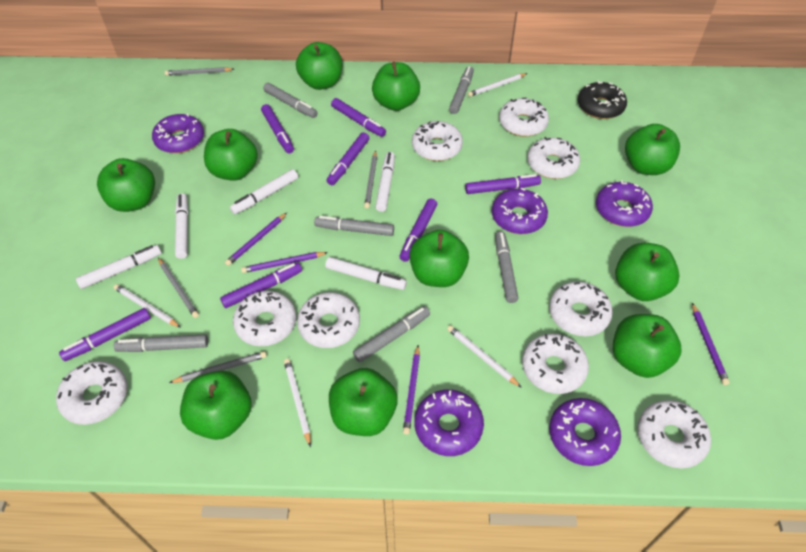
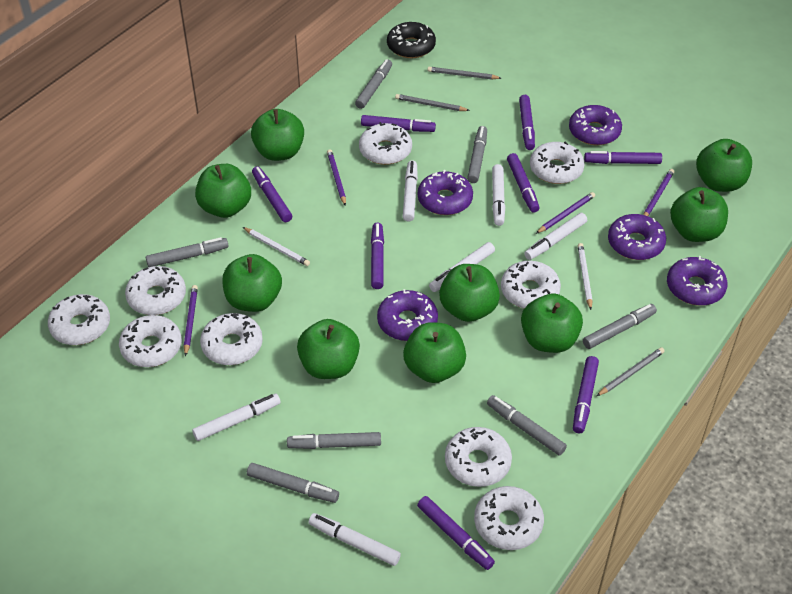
green apple: [97,158,155,212] [180,371,252,440] [204,129,258,181] [296,42,342,90] [329,368,397,436] [372,62,420,111] [409,230,469,287] [613,314,682,378] [615,243,679,301] [625,124,680,175] = 10 -> [195,164,251,218] [222,254,282,312] [251,109,304,161] [297,319,360,379] [403,322,466,383] [439,264,500,322] [521,293,583,353] [670,187,728,242] [696,139,752,192] = 9
grey marker: [114,334,208,352] [263,83,318,118] [314,216,394,236] [353,306,430,362] [449,66,474,114] [495,231,519,303] = 6 -> [146,237,229,267] [247,463,339,503] [287,432,381,449] [355,59,392,109] [467,126,487,183] [487,395,567,456] [583,304,657,349] = 7
grey pencil: [158,258,199,318] [165,67,234,76] [169,351,267,383] [364,151,377,208] = 4 -> [395,94,470,111] [427,67,501,79] [597,347,665,396] = 3
purple marker: [59,308,151,361] [220,262,302,308] [261,104,294,153] [327,132,369,185] [331,98,386,137] [399,198,437,262] [465,174,541,194] = 7 -> [252,166,292,222] [361,115,436,132] [371,222,384,289] [417,496,495,570] [507,153,540,212] [519,95,535,150] [573,356,599,433] [584,151,662,164] = 8
white marker: [76,245,162,289] [175,193,188,259] [230,169,298,214] [325,257,407,290] [375,152,395,212] = 5 -> [192,394,281,441] [309,513,401,566] [403,160,418,222] [429,242,495,292] [492,164,505,226] [524,213,587,260] = 6
white pencil: [114,284,181,328] [284,359,311,447] [447,325,522,388] [468,73,527,97] = 4 -> [243,227,310,266] [578,243,592,310] = 2

